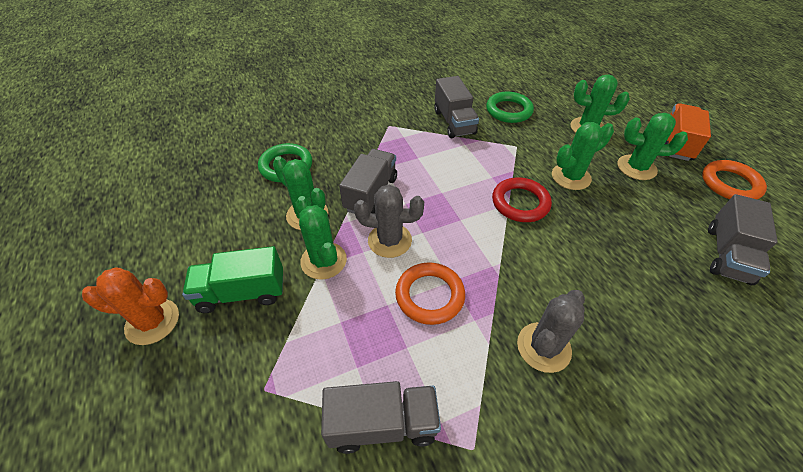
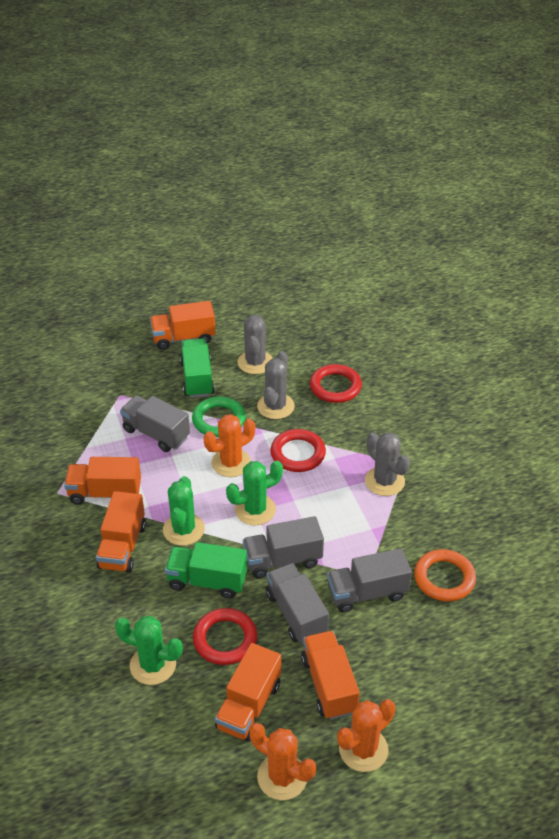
green cactus: [273,156,329,230] [296,196,347,280] [552,122,614,190] [571,74,630,133] [618,113,688,180] = 5 -> [115,616,183,685] [163,476,205,546] [226,461,283,525] = 3
green ring: [258,143,312,182] [486,92,534,123] = 2 -> [192,396,246,437] = 1
green truck: [182,246,283,313] = 1 -> [165,542,247,599] [180,338,215,398] = 2
grey cactus: [354,184,424,258] [517,290,585,373] = 2 -> [238,315,273,374] [257,351,295,419] [365,432,410,496] = 3
orange cactus: [82,268,179,345] = 1 -> [204,414,255,477] [249,723,316,800] [337,699,396,772] = 3
orange ring: [395,262,465,325] [702,160,767,199] = 2 -> [414,549,476,601] = 1
orange truck: [665,103,711,161] = 1 -> [64,457,141,504] [96,491,146,573] [150,301,216,350] [215,643,281,742] [301,631,360,720] = 5
red ring: [492,177,552,222] = 1 -> [193,608,257,665] [270,429,326,472] [310,364,362,403] = 3

